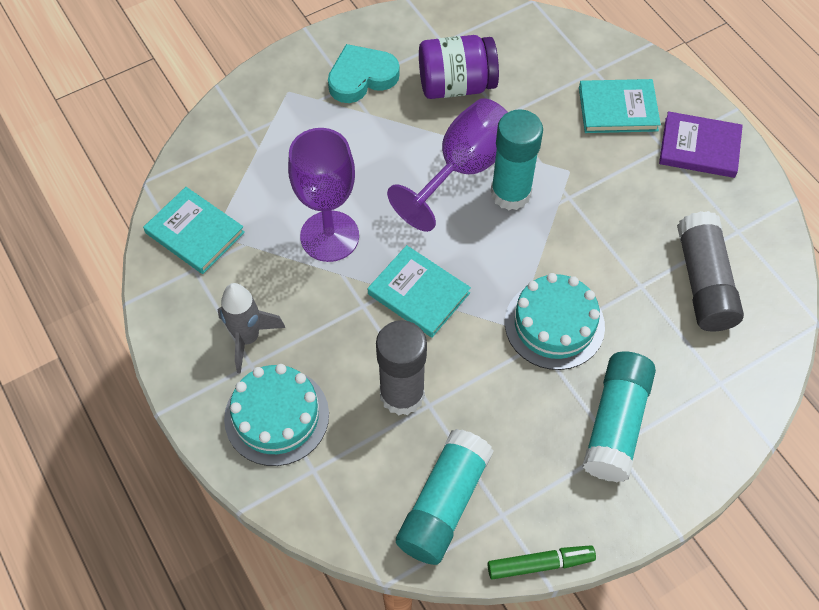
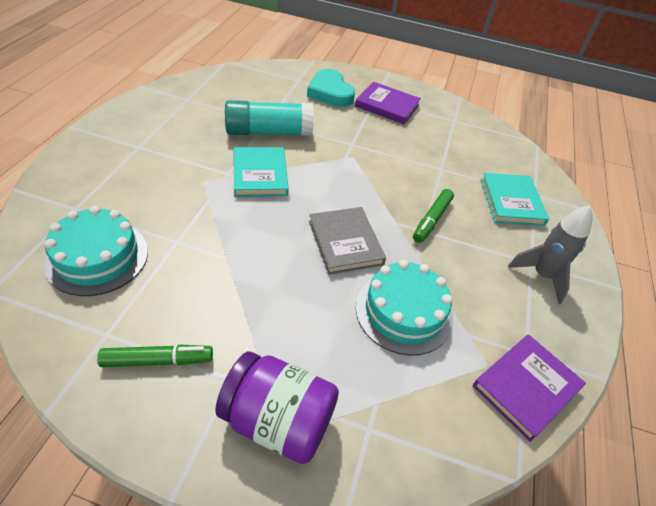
green marker: [488,545,596,580] = 1 -> [97,345,213,367] [413,189,454,243] = 2
grey book: none = 0 -> [309,207,386,275] = 1
grey glue stick: [376,320,427,415] [677,211,744,332] = 2 -> none = 0
purple book: [659,111,743,178] = 1 -> [355,82,421,124] [473,334,586,442] = 2
purple goblet: [288,128,359,262] [387,98,508,232] = 2 -> none = 0
turquoise book: [143,187,245,274] [368,245,471,338] [579,79,661,133] = 3 -> [234,147,289,197] [481,173,549,226] = 2
turquoise glue stick: [396,429,494,565] [491,109,543,210] [583,351,656,482] = 3 -> [225,100,314,136] = 1

